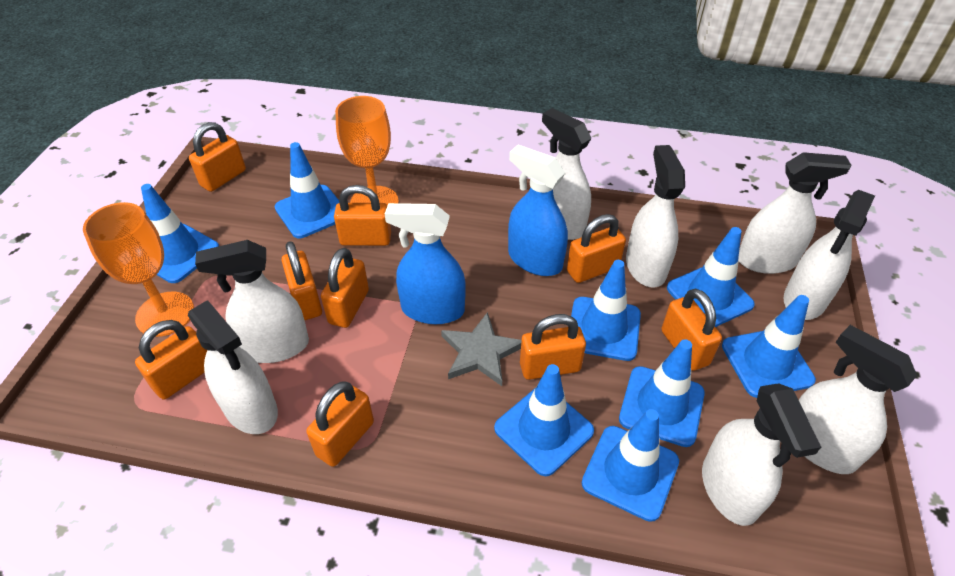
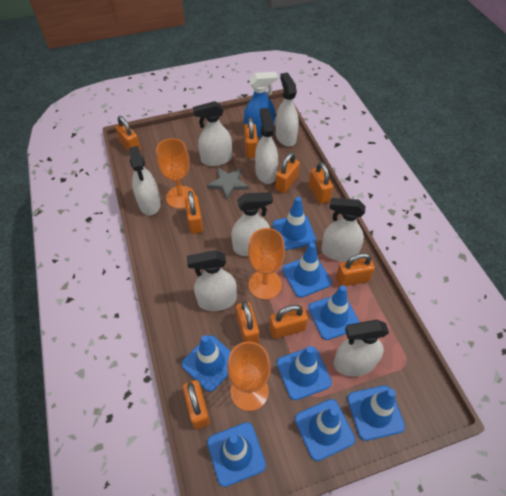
blue spray bottle: [385,203,465,324] [508,145,568,276] = 2 -> [244,72,278,137] = 1
orange goblet: [83,202,194,337] [335,96,399,206] = 2 -> [156,138,195,209] [227,342,271,411] [248,228,285,300] = 3

